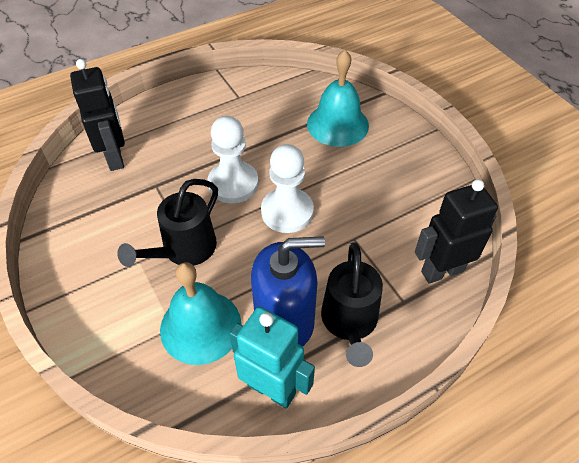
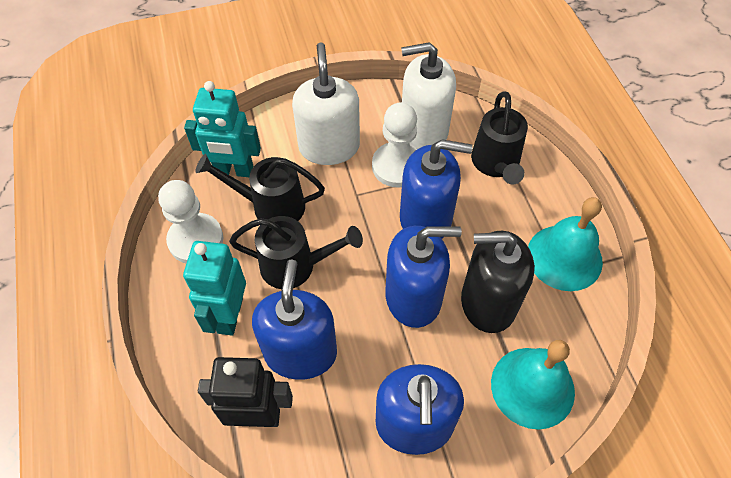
black robot: [70,59,125,171] [415,179,498,284] = 2 -> [198,357,293,427] = 1
black soap dispenser: none = 0 -> [461,231,534,333] = 1
black watering can: [117,179,218,267] [321,242,383,367] = 2 -> [195,154,325,221] [229,216,363,289] [471,91,528,185] = 3
blue soap dispenser: [251,236,325,347] = 1 -> [252,260,337,380] [376,364,464,455] [386,226,462,328] [400,139,473,239] = 4
turquoise robot: [229,307,315,409] = 1 -> [183,241,246,336] [184,81,261,177] = 2
white soap dispenser: none = 0 -> [292,42,360,165] [401,42,456,149] = 2

